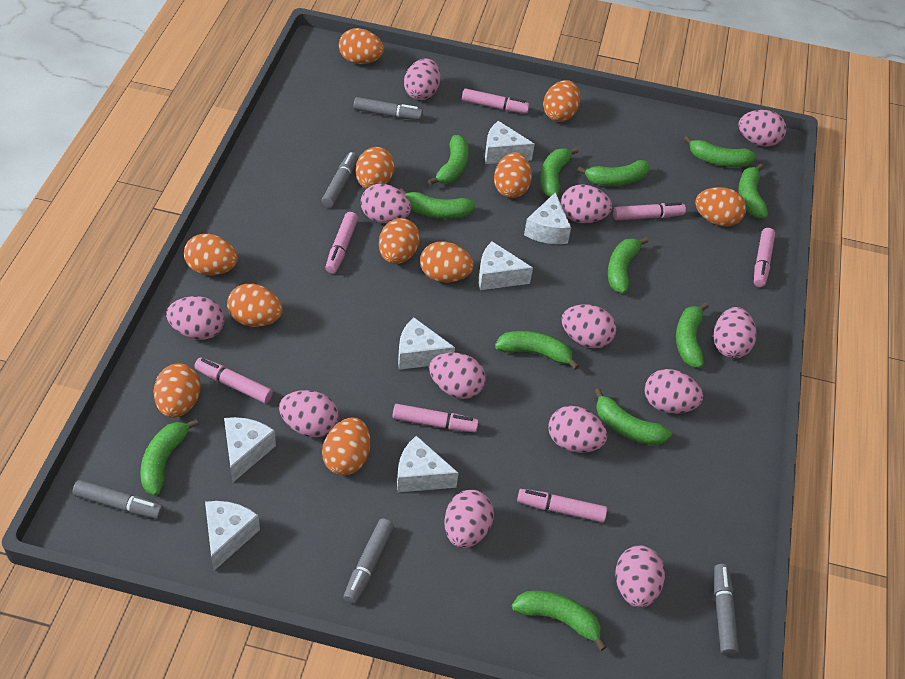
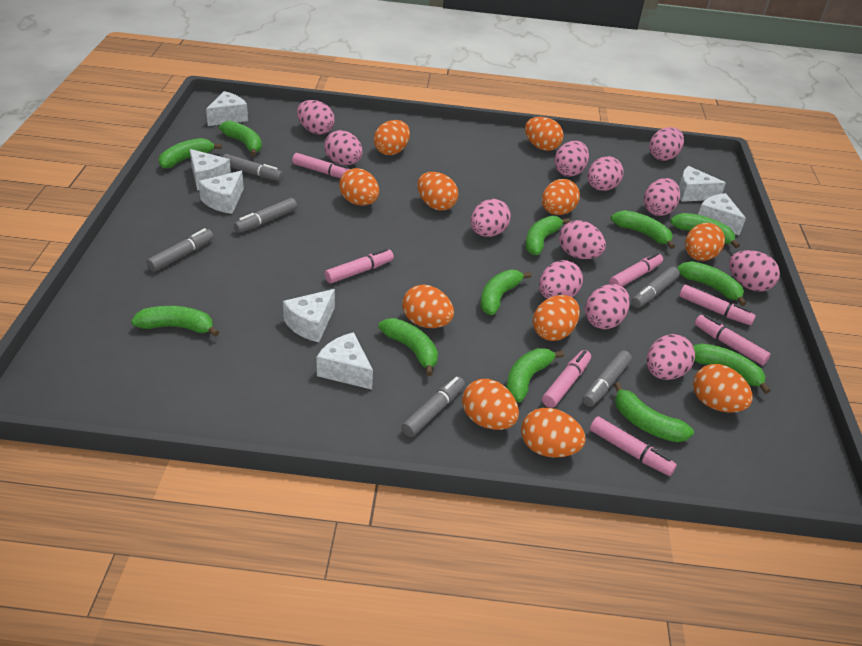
grey marker: [72,480,164,519] [322,152,358,208] [343,519,394,604] [354,97,423,120] [714,564,739,656] = 5 -> [146,228,214,272] [223,154,283,181] [234,198,297,233] [401,376,465,437] [582,350,632,407] [631,267,680,308] = 6
pink egg: [166,296,225,340] [279,390,339,437] [361,184,411,224] [404,58,441,100] [429,352,486,399] [444,490,494,548] [548,406,608,453] [561,184,612,223] [561,304,616,349] [615,545,665,608] [645,369,703,414] [714,307,756,359] [738,110,786,147] = 13 -> [297,100,335,134] [324,130,363,165] [471,199,511,237] [539,260,583,299] [554,141,589,176] [559,220,606,259] [585,284,630,329] [588,156,624,191] [644,178,680,216] [647,334,695,380] [649,127,684,161] [729,250,780,291] = 12

